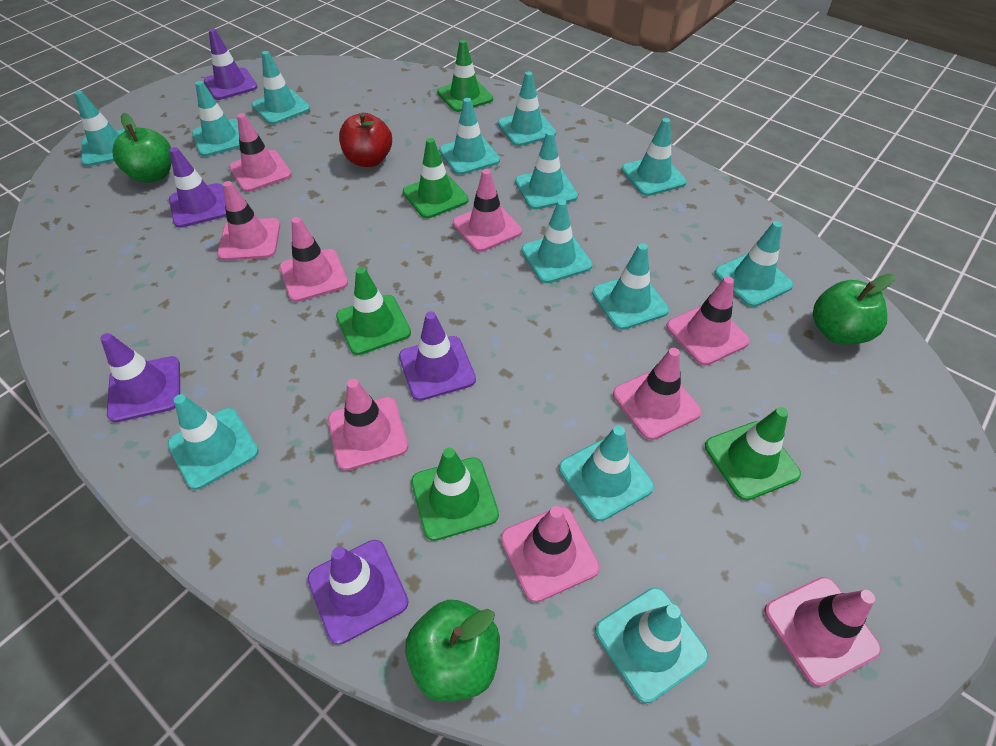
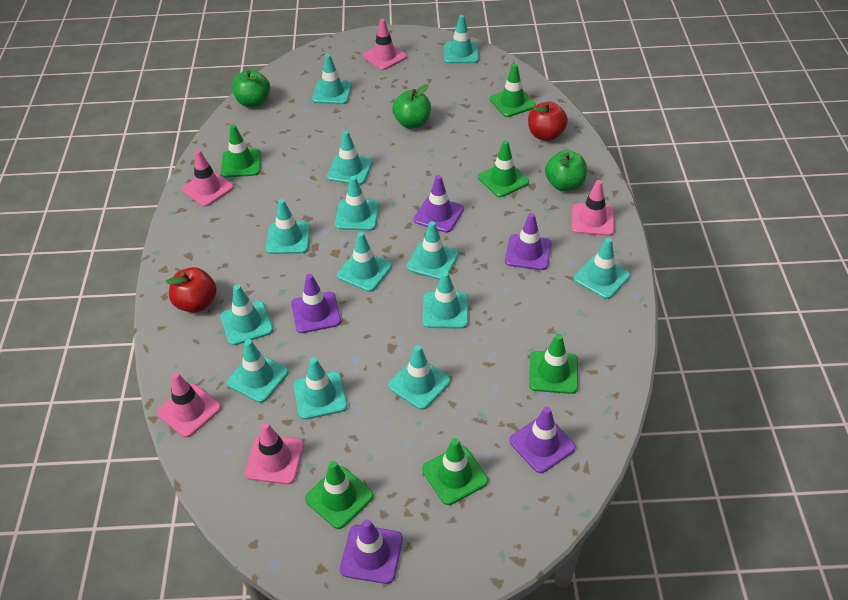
green traffic cone: [336,267,411,355] [403,138,469,218] [411,447,499,541] [437,40,493,112] [705,407,801,501] = 5 -> [221,124,261,177] [305,461,374,529] [422,438,488,505] [478,140,529,197] [490,64,536,117] [529,334,578,394] = 6
pink traffic cone: [217,181,280,261] [229,113,292,192] [280,217,348,302] [328,379,408,471] [453,169,522,252] [501,506,600,602] [613,348,702,440] [666,276,750,366] [764,577,881,687] = 9 -> [157,372,221,438] [182,150,234,207] [245,422,304,484] [363,19,407,70] [572,180,614,236] = 5
red apple: [339,113,392,167] = 1 -> [166,267,217,313] [528,102,568,141] = 2

